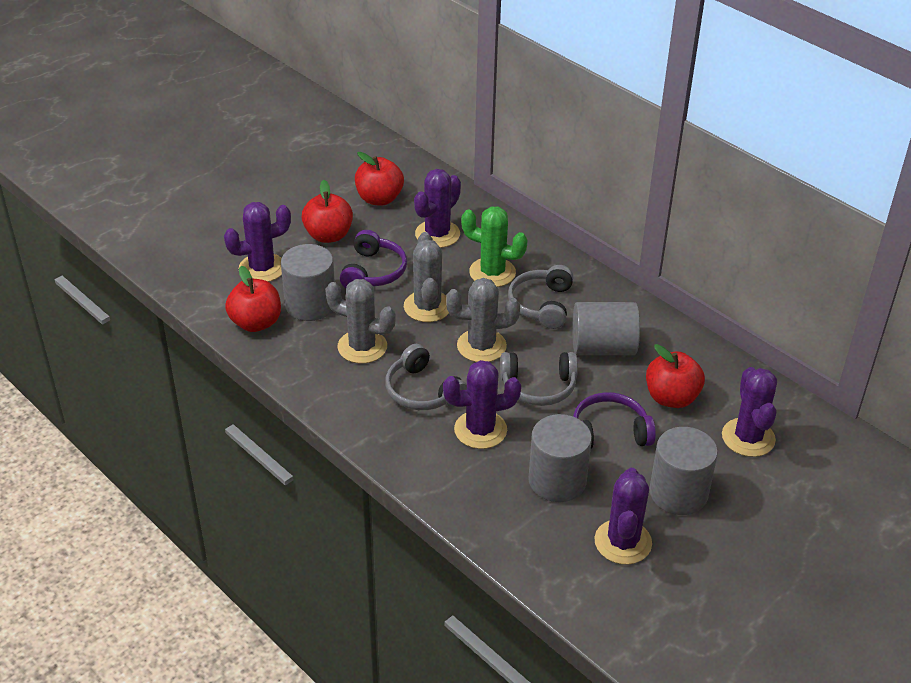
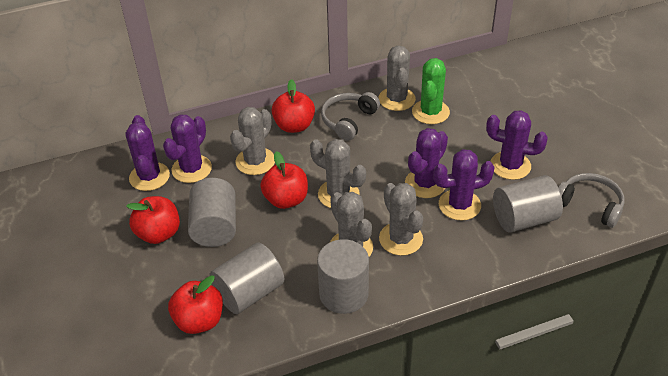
grey cactus: [325,279,396,363] [404,232,449,322] [446,278,520,362] = 3 -> [230,107,275,175] [310,139,366,208] [330,192,373,257] [379,46,416,111] [379,183,423,256] = 5
grey headphones: [385,344,467,410] [500,352,578,406] [508,265,573,329] = 3 -> [321,92,380,141] [558,173,625,228] = 2
purple headphones: [340,230,407,288] [573,392,656,448] = 2 -> none = 0

